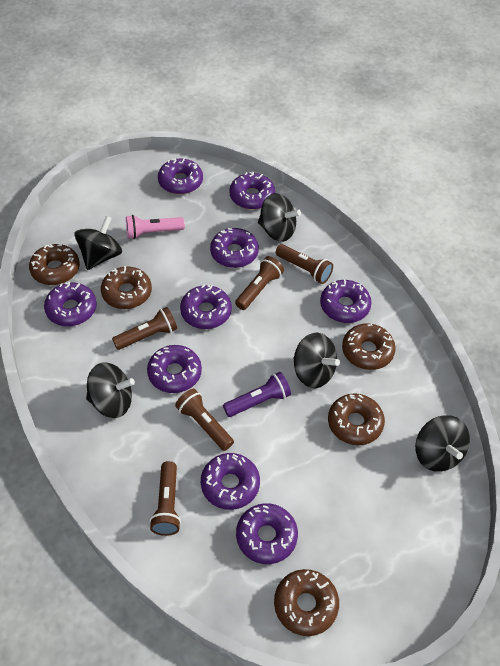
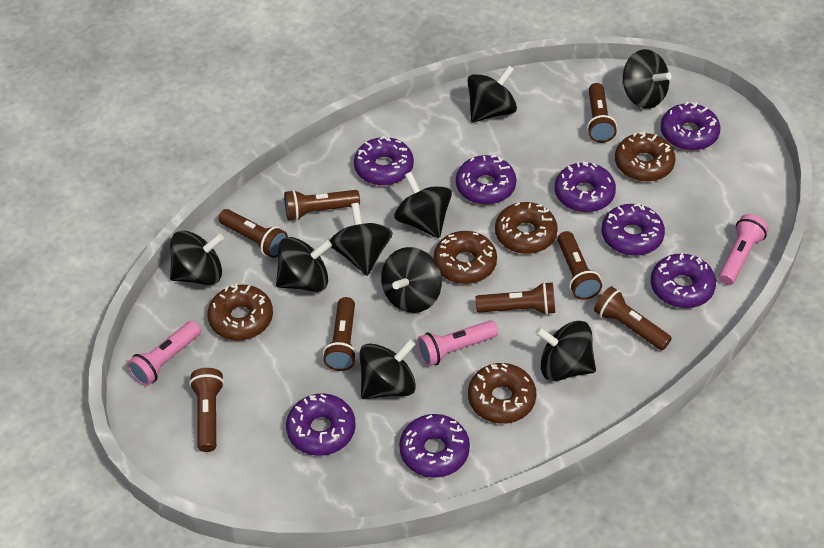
black spinning top: [75,216,122,270] [86,362,135,418] [258,193,301,242] [293,332,340,388] [415,415,470,472] = 5 -> [170,231,224,285] [276,237,332,292] [330,203,393,276] [360,339,416,399] [381,247,442,313] [394,172,452,238] [467,65,517,123] [535,321,596,381] [622,49,672,109] = 9
brown flashlight: [112,307,177,350] [150,461,181,536] [175,389,234,451] [235,256,284,310] [276,244,333,284] = 5 -> [189,368,224,452] [219,209,288,258] [284,190,360,221] [323,297,357,371] [476,282,555,315] [557,231,602,300] [587,83,617,143] [594,286,672,350] = 8
pink flashlight: [126,215,185,239] = 1 -> [127,321,201,386] [417,320,498,367] [718,214,768,285] = 3
purple donut: [44,282,97,326] [147,345,202,393] [158,158,203,194] [180,285,232,329] [201,453,260,510] [210,228,259,268] [229,172,275,209] [236,503,298,564] [320,279,371,323] = 9 -> [286,393,355,456] [354,136,414,186] [399,414,470,478] [456,155,516,205] [554,162,616,212] [602,203,665,256] [651,253,716,308] [661,102,720,150] = 8
purple flashlight: [223,372,291,417] = 1 -> none = 0

